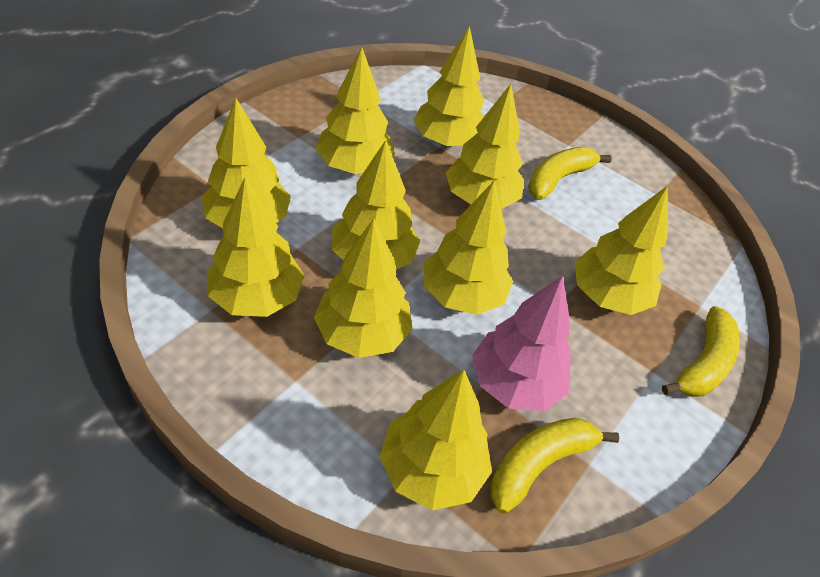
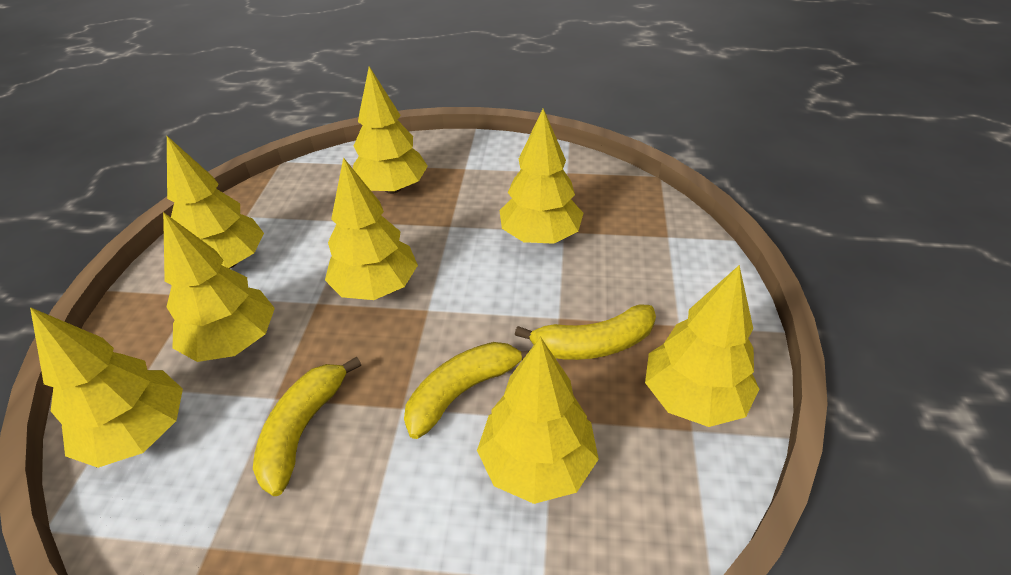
pink tree: [472,276,572,411] = 1 -> none = 0
yellow tree: [201,98,291,228] [207,177,304,317] [314,219,412,358] [315,47,395,174] [332,140,420,269] [380,369,492,510] [413,26,484,147] [424,181,513,315] [445,84,524,209] [574,186,668,315] = 10 -> [30,307,183,468] [163,212,275,362] [167,136,264,269] [325,157,418,300] [353,66,428,194] [477,337,599,504] [500,109,583,244] [645,265,759,427] = 8

